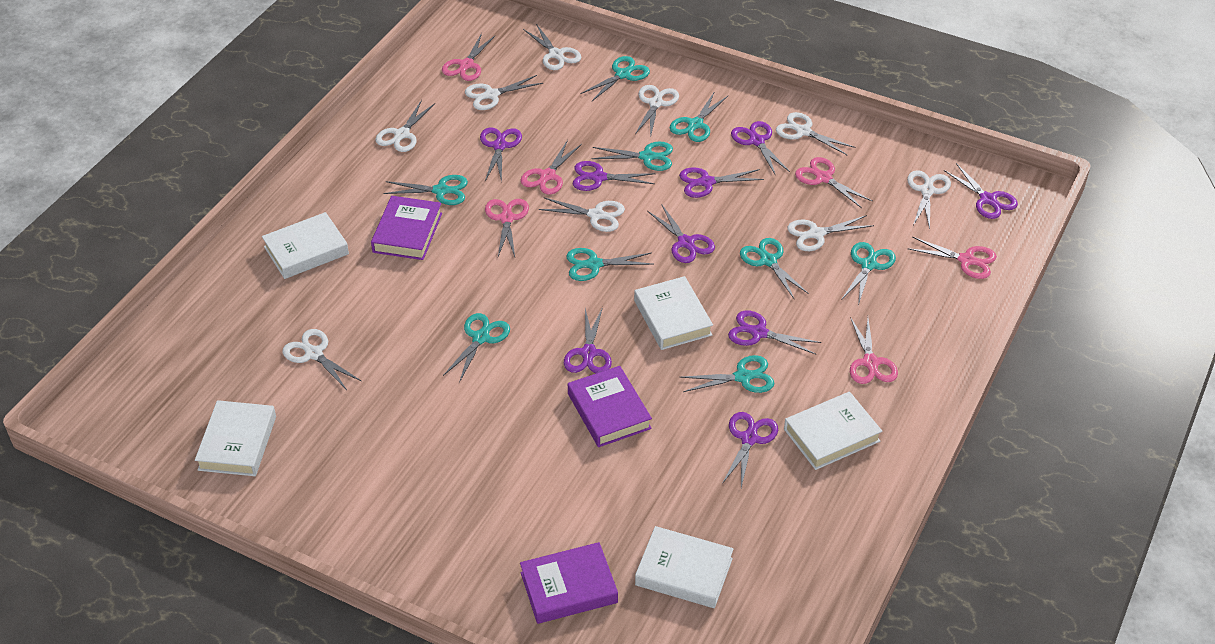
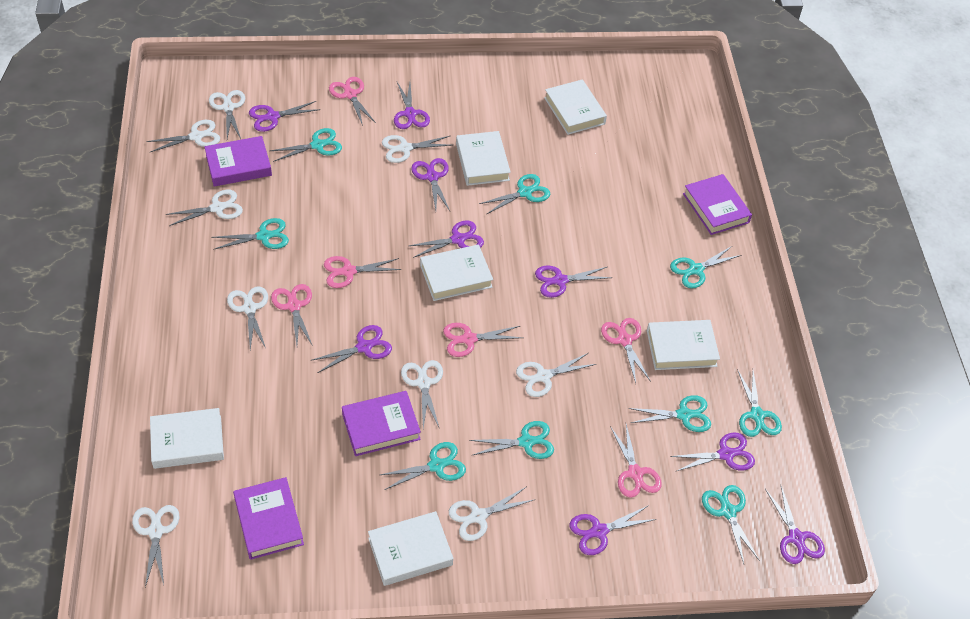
purple book: [371,196,442,260] [520,542,618,624] [568,366,652,447] = 3 -> [204,136,272,186] [233,477,304,560] [342,391,421,456] [683,174,752,235] = 4
white book: [195,400,276,476] [262,212,349,279] [634,276,713,350] [635,526,734,608] [784,392,882,470] = 5 -> [150,408,224,469] [368,511,453,586] [420,245,493,301] [456,131,511,186] [544,79,607,135] [647,320,720,370] = 6

